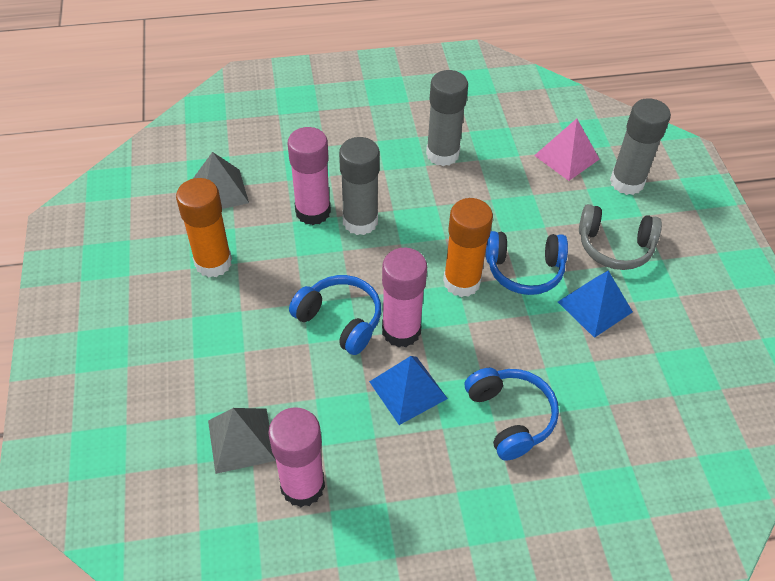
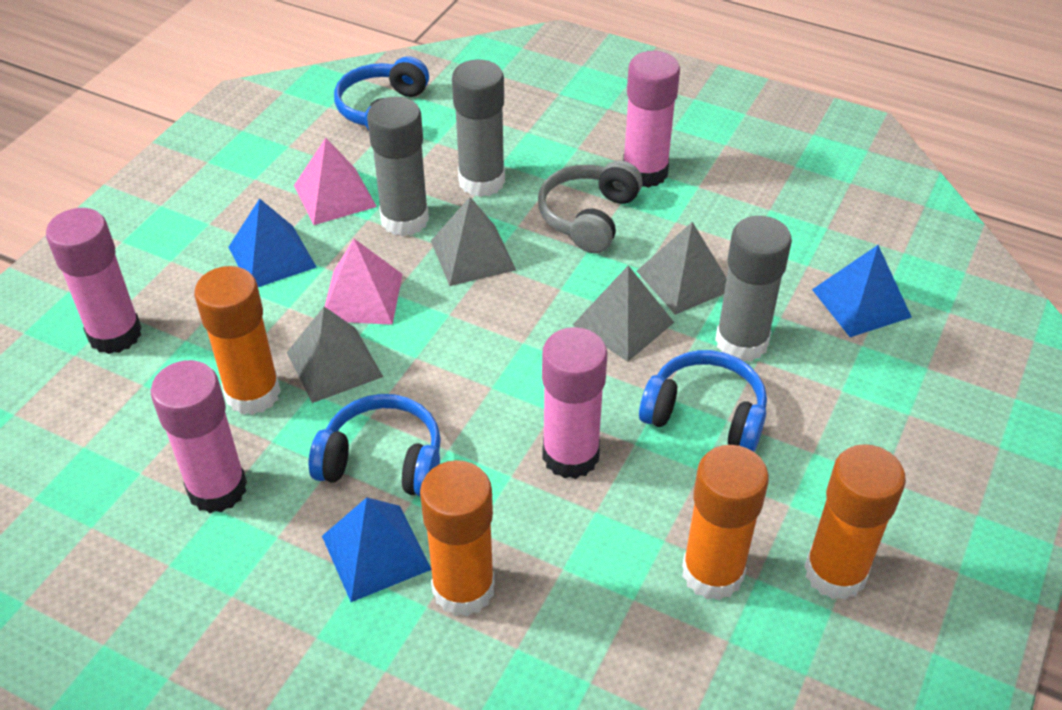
blue pyramid: [369,356,448,425] [558,271,633,338] = 2 -> [228,198,317,287] [322,497,431,602] [812,245,912,337] = 3
grey pyramid: [193,152,249,209] [208,408,276,474] = 2 -> [286,307,383,403] [431,197,516,286] [573,265,675,362] [637,222,727,315] = 4
orange glue stick: [176,178,232,277] [443,198,493,297] = 2 -> [194,266,281,415] [420,460,495,616] [682,445,769,600] [804,444,906,600] = 4
pink glue stick: [268,407,325,507] [288,127,331,225] [382,248,427,347] = 3 -> [46,208,142,354] [151,360,247,513] [542,327,608,479] [623,51,680,188] = 4
pink pyramid: [534,118,599,181] = 1 -> [294,138,377,225] [325,239,403,325] = 2

